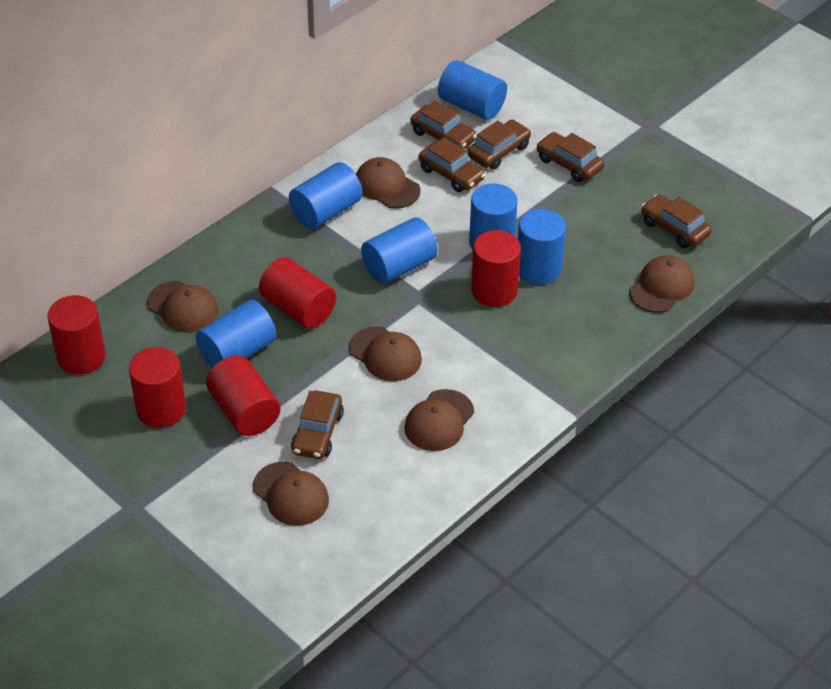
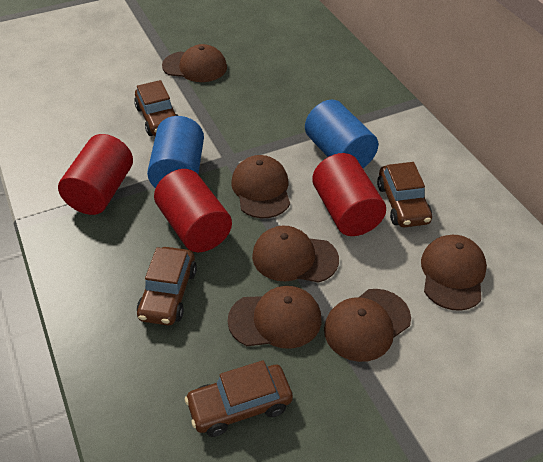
blue cylinder: [196,300,276,368] [289,162,363,229] [361,217,438,284] [438,60,507,120] [469,183,518,250] [518,209,566,285] = 6 -> [147,116,204,188] [305,100,378,168] = 2
brown car: [291,390,344,459] [410,100,477,149] [419,137,486,192] [468,119,531,169] [536,132,604,182] [641,194,712,248] = 6 -> [134,80,178,136] [137,247,197,325] [185,360,293,437] [377,162,432,228] = 4
red cylinder: [48,295,106,374] [129,347,186,428] [206,355,281,436] [259,257,336,328] [471,230,521,307] = 5 -> [58,134,133,215] [154,169,232,252] [312,153,386,236] = 3

